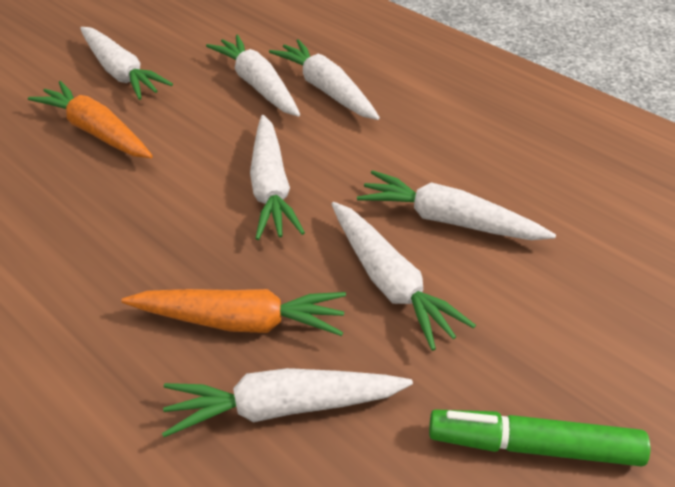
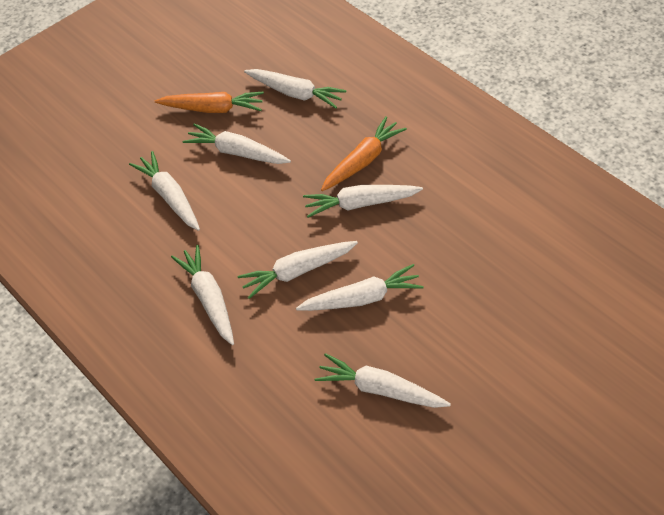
green marker: [429,409,650,467] = 1 -> none = 0
white carrot: [80,27,173,100] [162,368,413,437] [206,35,300,117] [250,115,305,240] [269,39,380,120] [331,202,476,351] [357,170,556,240] = 7 -> [129,151,200,231] [171,245,234,345] [183,123,291,164] [237,241,358,299] [244,69,346,109] [296,264,424,311] [303,185,423,218] [315,353,451,408] = 8

